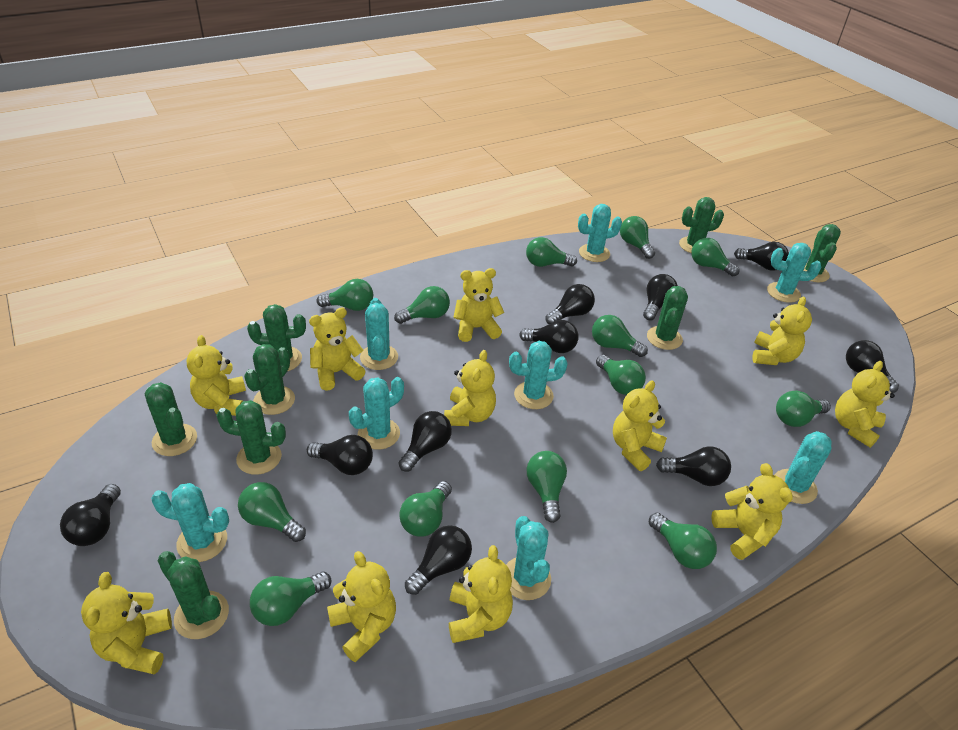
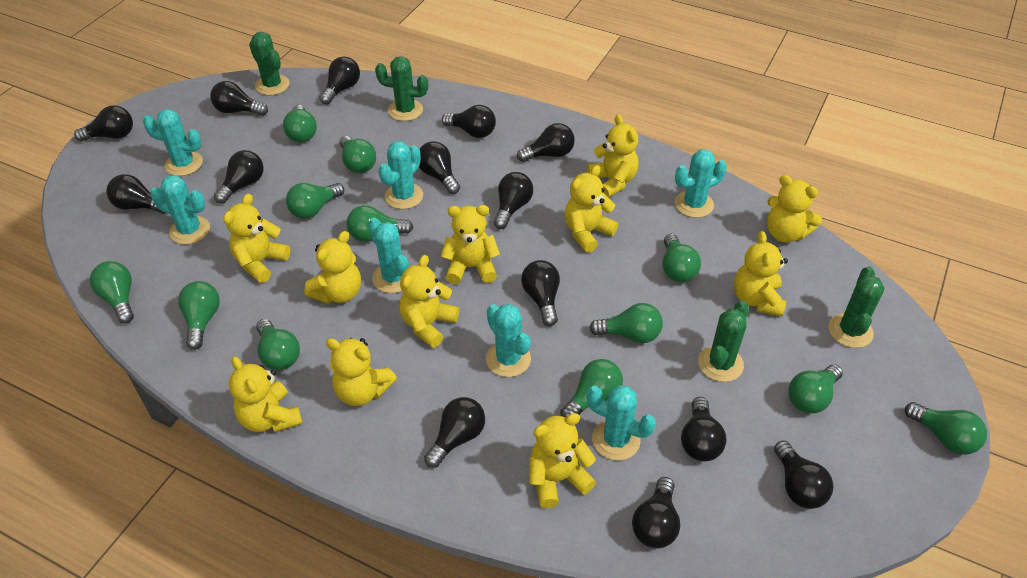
black light bulb: [60,484,121,546] [307,435,373,475] [399,411,452,472] [405,525,472,595] [519,320,579,353] [546,284,595,324] [643,274,678,320] [656,446,731,486] [734,242,789,271] [846,340,899,393] = 10 -> [74,105,133,142] [106,174,165,214] [210,81,268,116] [214,150,264,204] [319,57,360,105] [419,141,460,194] [424,397,485,468] [442,105,496,138] [494,172,533,229] [517,123,575,162] [521,260,560,326] [632,477,680,548] [681,397,726,461] [774,440,834,509] = 14
green cactus: [144,382,197,456] [158,551,229,639] [216,400,286,475] [244,344,295,415] [247,304,306,371] [647,286,688,350] [679,197,724,253] [803,224,841,282] = 8 -> [249,32,290,95] [375,56,428,121] [698,301,749,382] [828,266,884,348] = 4
green light bulb: [238,482,306,542] [250,572,332,626] [316,279,373,311] [394,286,450,324] [399,481,452,537] [526,237,577,267] [527,451,567,523] [592,315,648,357] [596,355,646,395] [620,216,655,259] [649,513,717,569] [691,238,739,276] [776,391,831,427] = 13 -> [90,261,134,324] [178,281,220,350] [256,319,300,370] [283,105,317,143] [286,183,344,219] [340,136,376,173] [347,205,413,242] [560,359,623,418] [590,303,663,343] [663,234,701,282] [788,364,843,414] [905,402,987,455] = 12
turquoise cactus: [151,483,229,562] [349,377,404,450] [360,298,398,370] [506,516,551,600] [509,341,568,409] [578,204,622,262] [767,243,821,303] [775,431,832,504] = 8 -> [143,109,203,176] [151,175,210,245] [368,218,410,293] [378,141,423,209] [486,304,531,377] [587,385,656,461] [675,149,727,218] = 7

